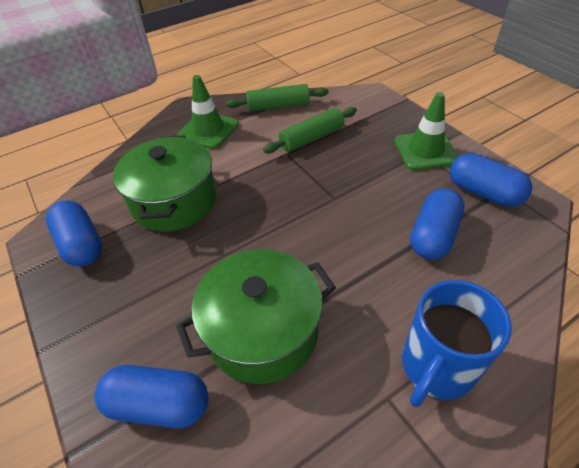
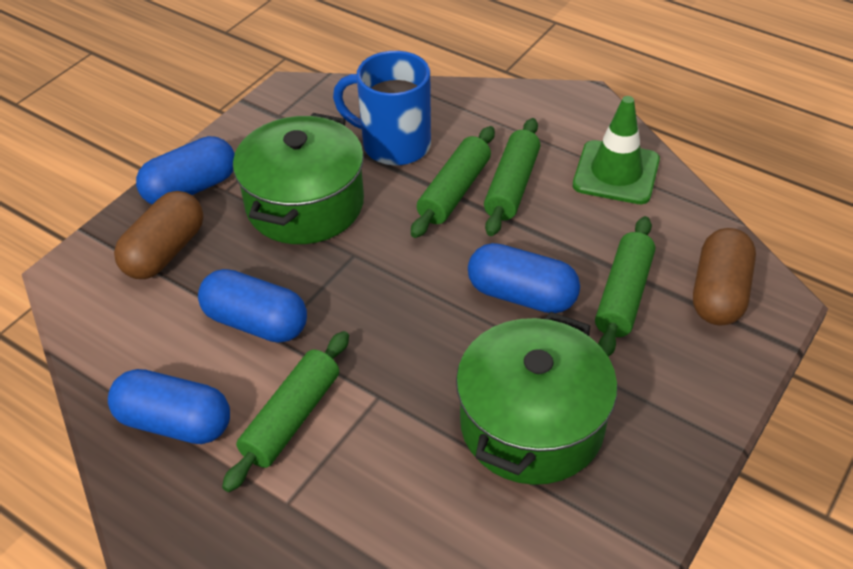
brown capsule: none = 0 -> [114,191,203,279] [693,228,756,326] = 2
green rolling pin: [226,84,329,112] [263,107,357,153] = 2 -> [222,331,349,492] [411,126,495,238] [484,118,540,236] [595,216,655,357] = 4
green traffic cone: [177,75,239,149] [394,92,459,170] = 2 -> [573,96,660,204] = 1

